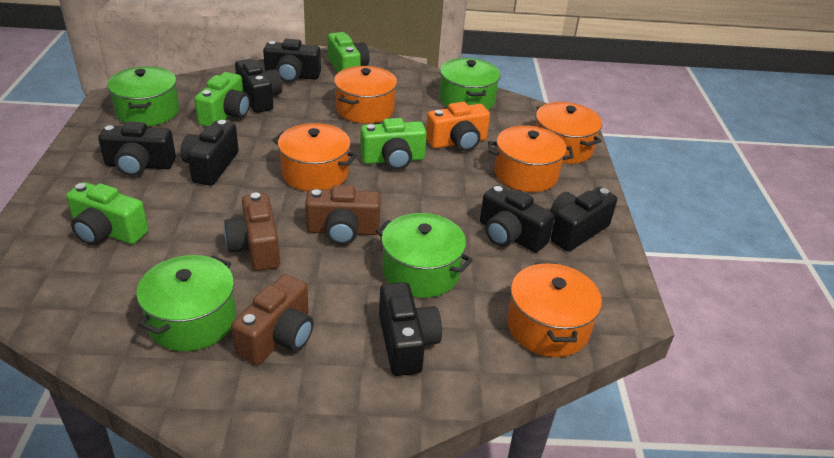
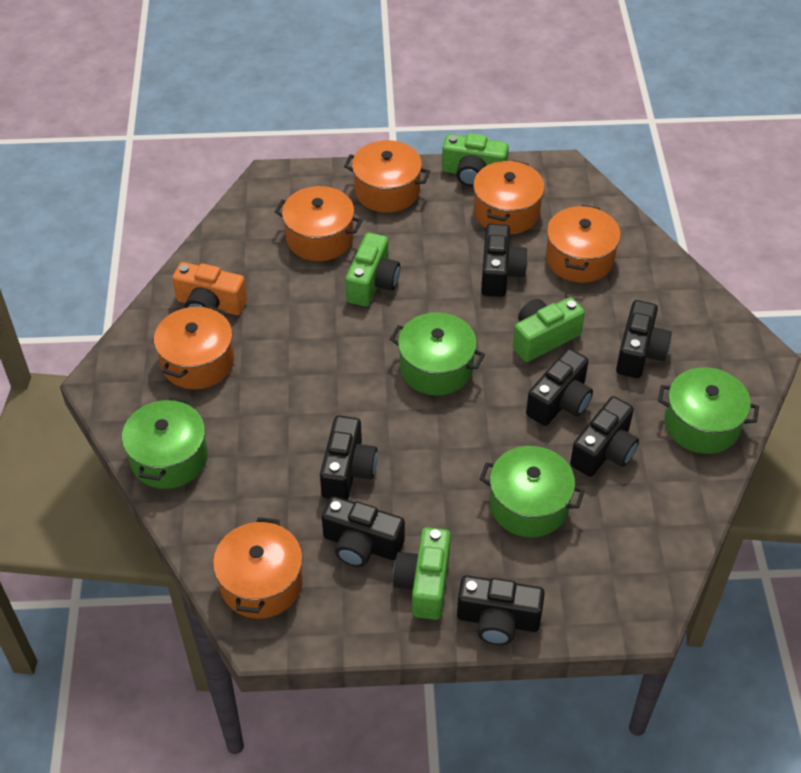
brown camera: [224,193,280,271] [231,274,314,365] [305,185,381,245] = 3 -> none = 0
orange pot: [272,123,357,191] [334,66,397,124] [488,125,574,192] [507,262,602,357] [535,102,602,164] = 5 -> [154,305,234,389] [213,517,303,619] [275,186,363,261] [344,140,430,213] [473,160,545,235] [546,205,621,283] = 6

